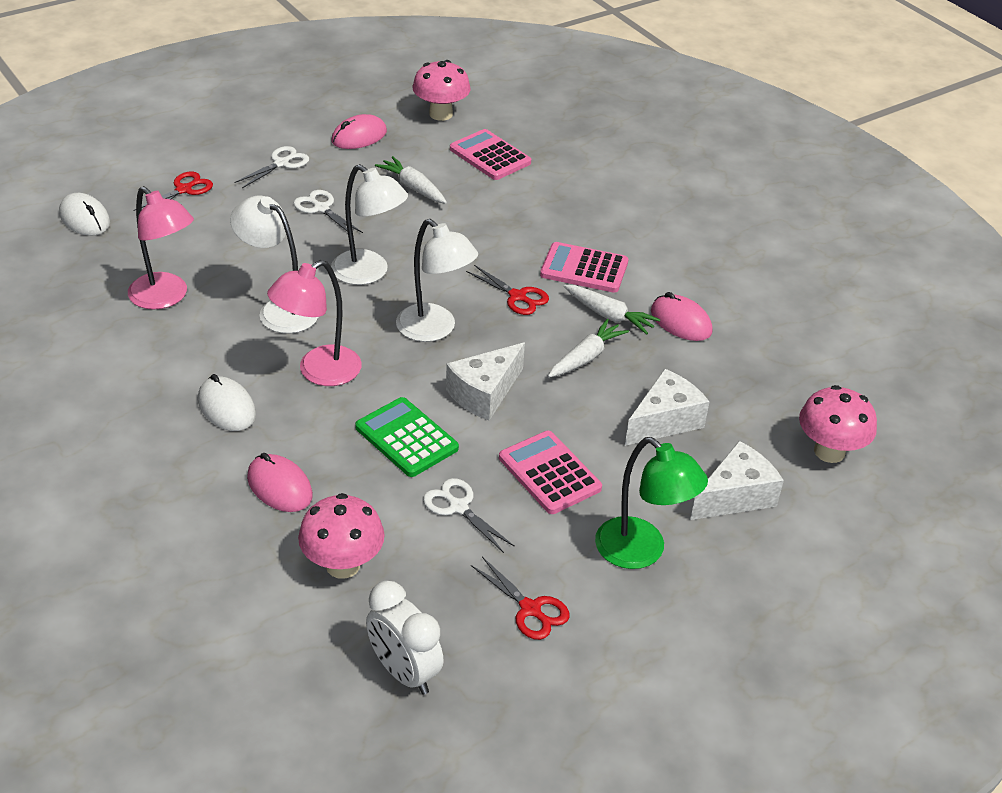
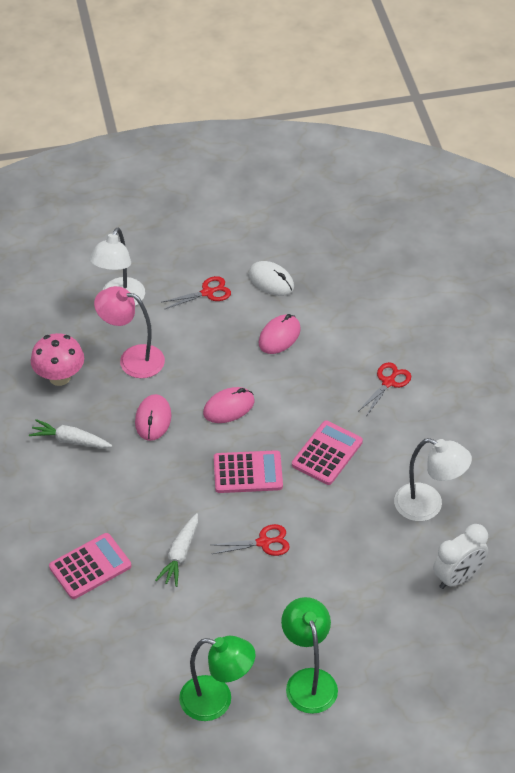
green calculator: [355,397,459,477] = 1 -> none = 0
green lamp: [595,437,708,569] = 1 -> [179,636,256,721] [281,597,338,714] = 2
pink lamp: [128,186,194,310] [267,260,362,386] = 2 -> [94,286,165,378] = 1
pink mushroom: [298,493,385,579] [412,60,471,121] [799,385,877,463] = 3 -> [31,333,84,386] = 1
white carrot: [375,156,447,204] [548,319,629,378] [564,285,660,335] = 3 -> [29,419,112,448] [155,513,198,587] = 2
white cheese: [446,343,525,420] [625,369,709,446] [690,441,784,520] = 3 -> none = 0
white lamp: [230,196,318,334] [331,164,408,285] [396,219,478,342] = 3 -> [89,228,145,306] [394,438,472,521] = 2
white mouse: [59,193,110,236] [198,374,256,431] = 2 -> [248,261,294,296] = 1
white scissors: [234,146,309,188] [293,190,363,237] [423,478,515,553] = 3 -> none = 0

